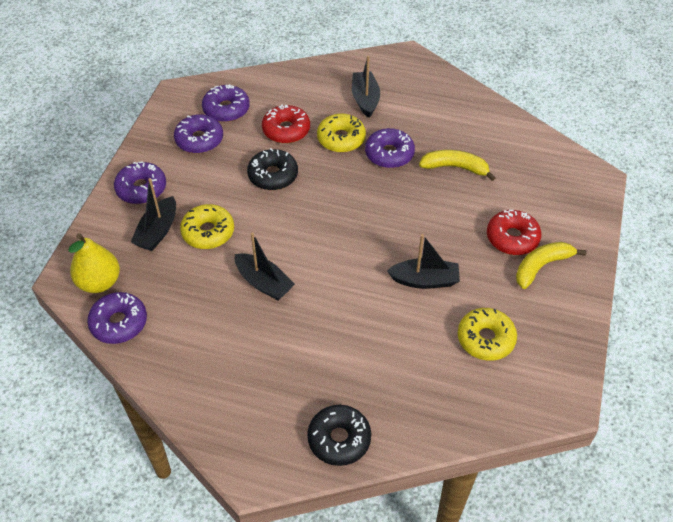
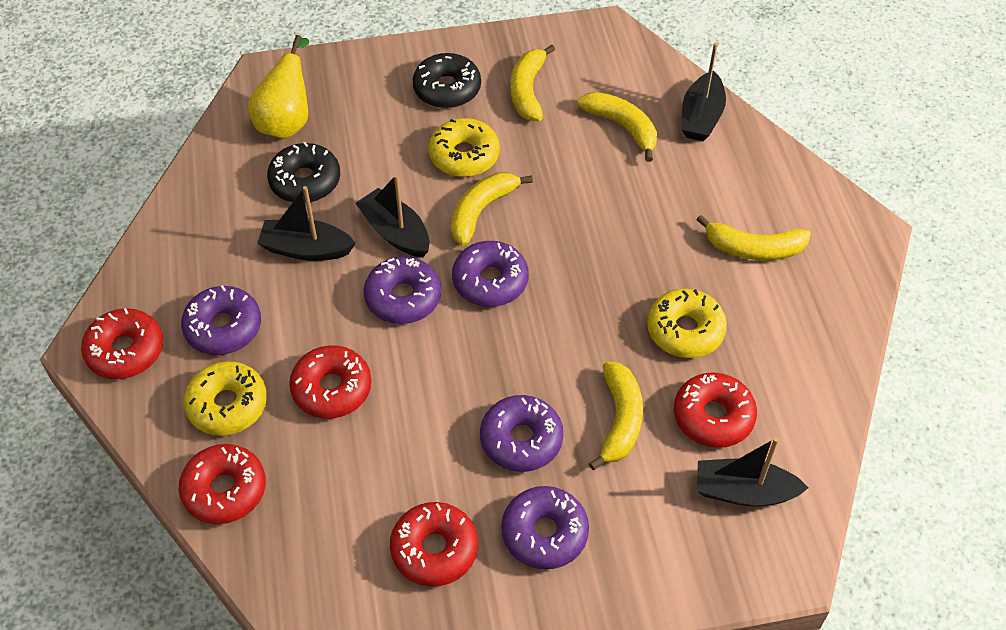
red donut: [262,105,310,143] [487,210,542,255] = 2 -> [81,308,163,379] [179,444,266,524] [289,345,372,419] [390,502,478,586] [674,372,757,448] = 5
yellow banana: [419,150,496,181] [516,242,587,289] = 2 -> [451,172,533,246] [511,45,555,121] [577,92,657,162] [589,361,643,470] [697,215,811,260] = 5

